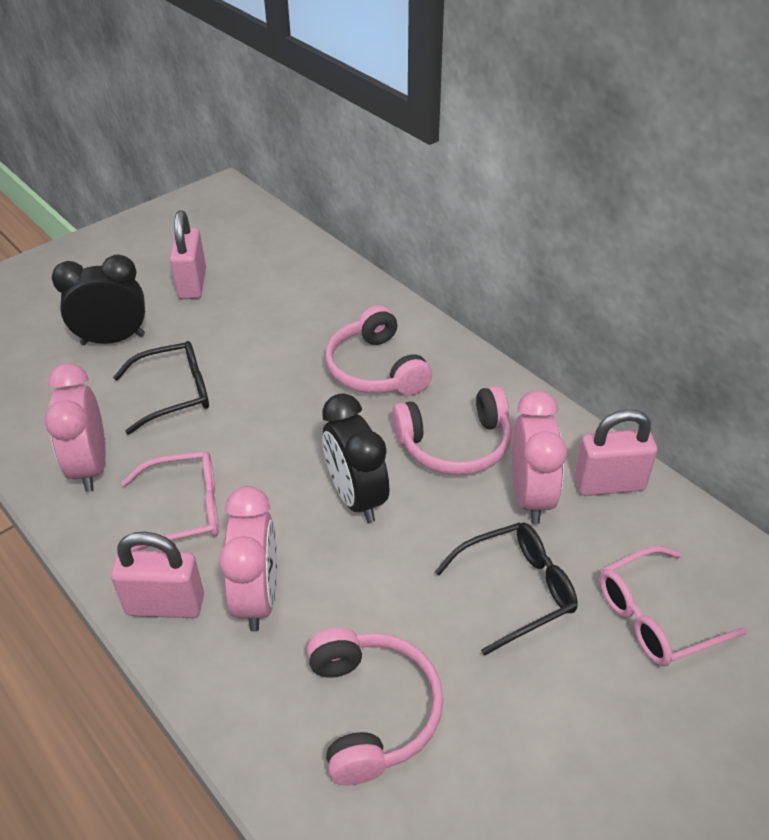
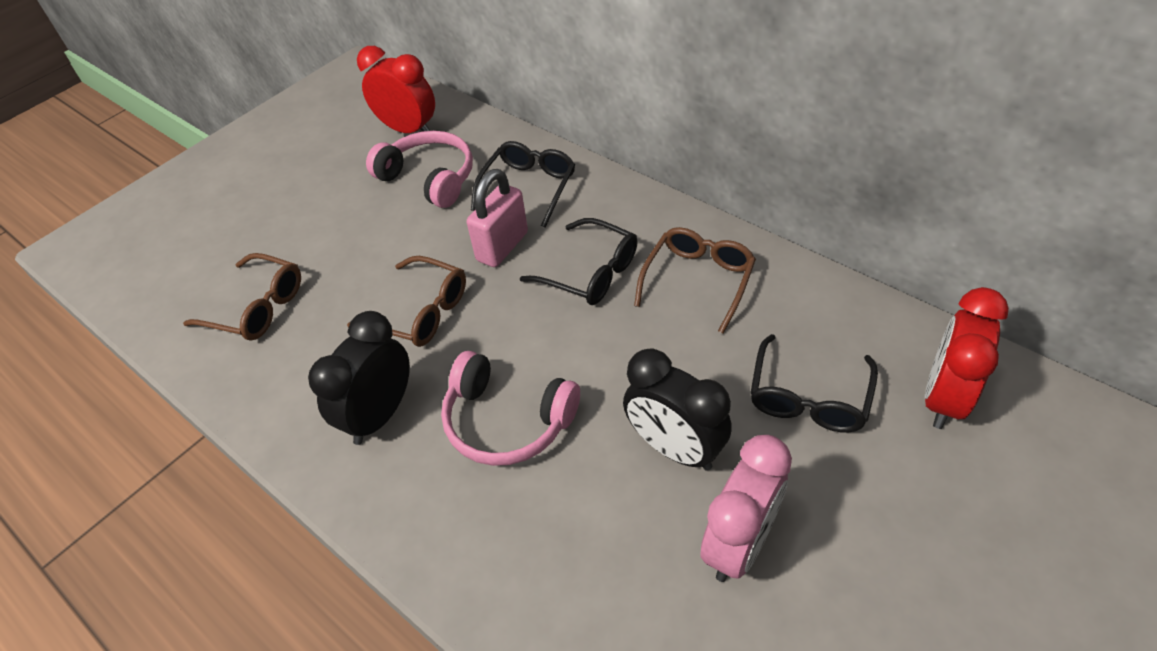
black glasses: [113,341,209,435] [435,522,578,656] = 2 -> [471,141,575,227] [520,218,638,305] [751,334,878,433] = 3
brown glasses: none = 0 -> [183,253,301,341] [347,256,466,347] [634,227,756,334] = 3
pink clock: [45,363,106,492] [219,486,277,631] [512,391,567,524] = 3 -> [700,435,792,582] = 1
pink glasses: [121,451,219,551] [600,546,747,666] = 2 -> none = 0
pink headphones: [307,628,443,785] [325,306,432,396] [392,386,512,475] = 3 -> [366,131,473,208] [441,351,580,466] = 2
pink padlock: [111,532,204,618] [170,210,206,299] [574,409,657,496] = 3 -> [467,169,528,267] = 1
red clock: none = 0 -> [357,46,435,133] [925,287,1009,429] = 2

